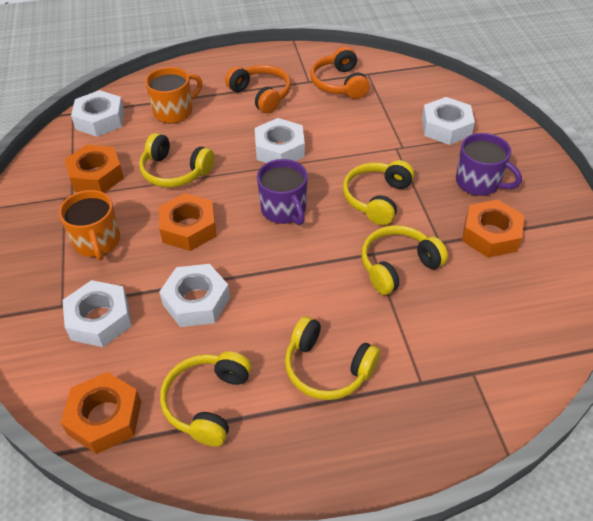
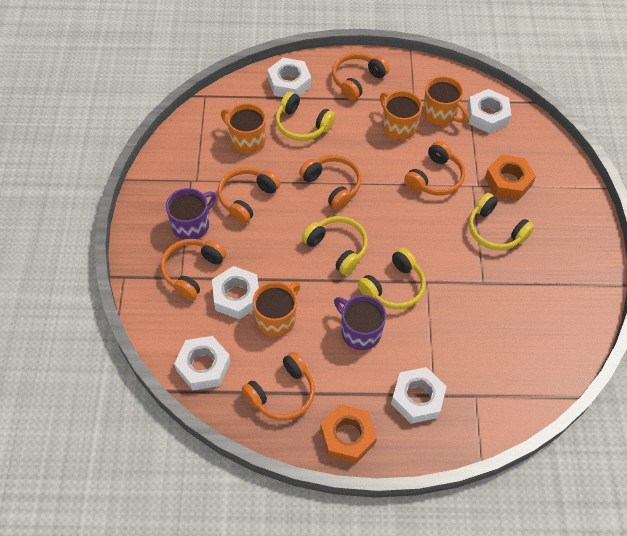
orange headphones: [225,65,291,114] [310,47,370,99] = 2 -> [161,239,226,300] [218,167,280,224] [242,352,315,420] [299,155,362,210] [332,52,389,101] [404,141,465,196] = 6
orange mug: [59,190,120,261] [145,67,202,123] = 2 -> [221,103,266,153] [253,282,300,337] [380,90,422,140] [423,76,469,125] = 4
orange nut: [61,372,141,454] [64,145,124,193] [159,193,216,251] [462,200,524,258] = 4 -> [320,404,377,464] [485,154,536,200] = 2
yellow headphones: [139,133,214,188] [160,351,252,447] [285,316,380,400] [343,160,414,225] [361,225,448,295] = 5 -> [276,91,336,141] [302,216,368,275] [358,248,426,309] [469,193,534,250] = 4

